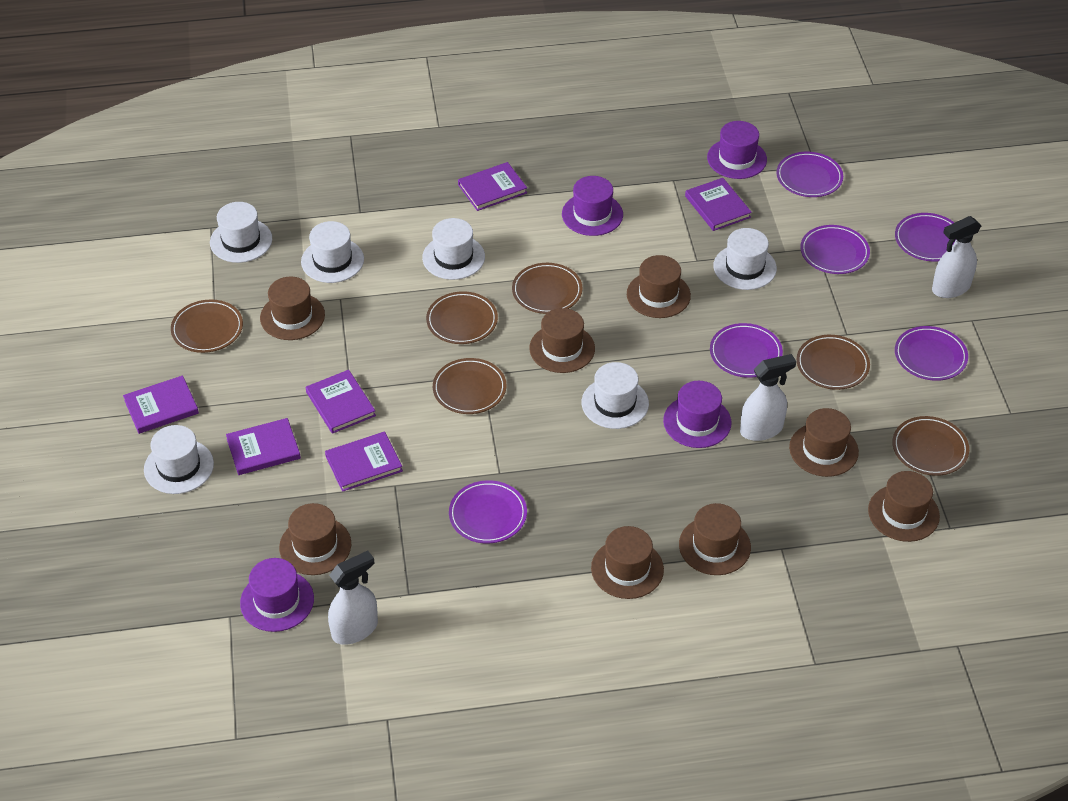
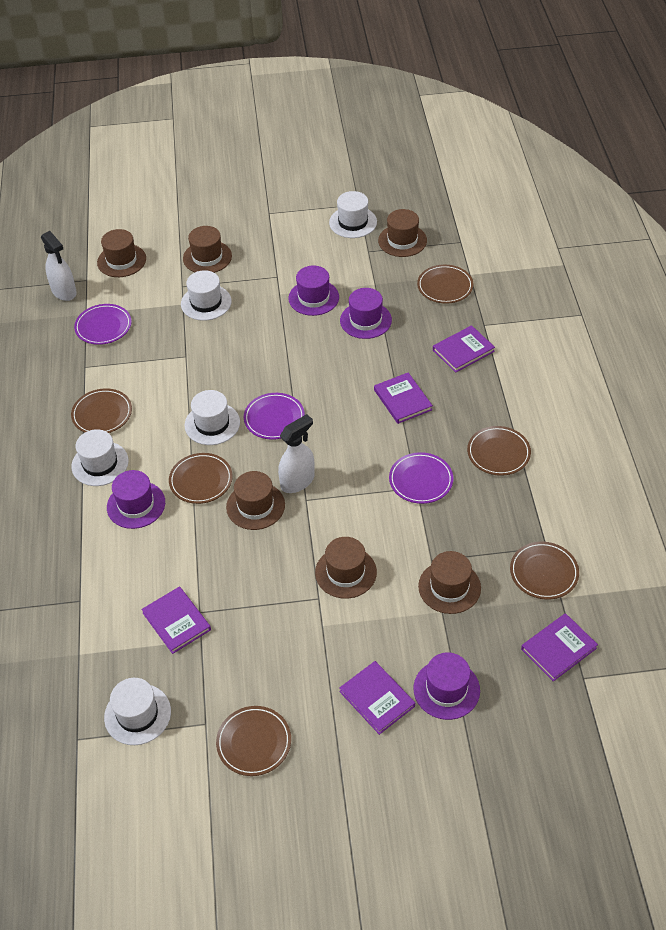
brown hat: [260,276,325,340] [279,503,351,575] [529,308,595,373] [591,526,664,599] [627,255,691,318] [679,503,751,575] [789,408,859,477] [868,471,940,542] = 8 -> [97,229,146,277] [183,226,232,273] [226,471,285,530] [315,537,377,599] [378,209,427,257] [418,551,481,614] = 6
purple book: [123,376,199,434] [226,418,301,475] [306,370,376,434] [325,431,403,492] [458,162,527,211] [685,178,752,231] = 6 -> [142,586,211,654] [339,661,415,735] [374,372,433,424] [433,325,495,372] [521,613,598,682] = 5
purple plate: [449,480,527,544] [710,323,783,378] [776,152,843,197] [800,225,870,274] [895,213,956,261] [895,326,968,381] = 6 -> [74,304,132,345] [244,393,305,440] [389,452,453,504] = 3
white hat: [144,425,214,494] [210,202,272,263] [301,221,364,283] [422,218,485,280] [582,362,649,429] [713,228,777,290] = 6 -> [71,429,129,486] [104,678,171,745] [181,270,232,321] [184,390,240,445] [329,191,377,238] = 5
white spray bottle: [328,551,378,645] [740,354,796,441] [932,216,981,298] = 3 -> [41,231,77,301] [278,414,315,493] = 2

